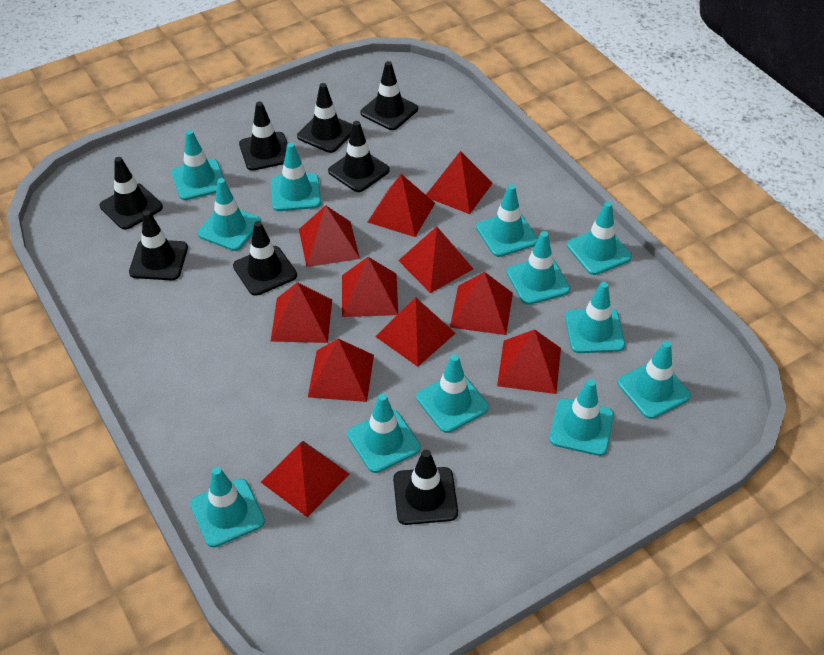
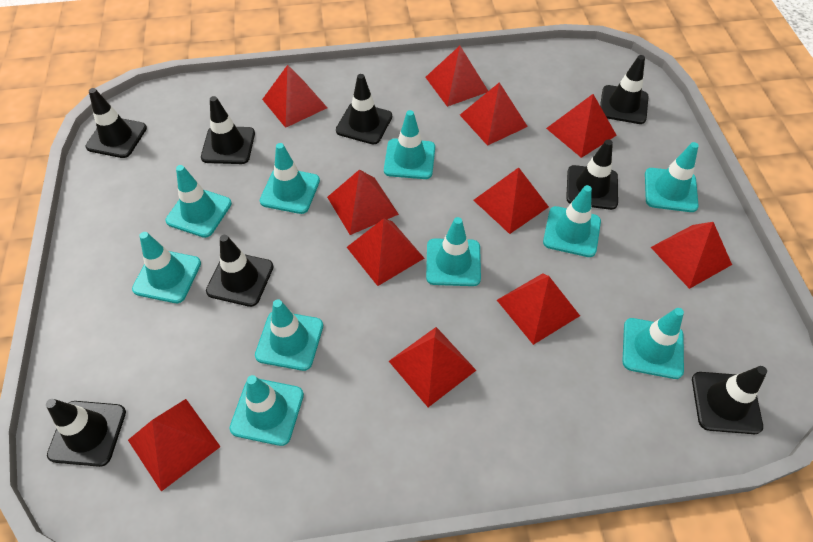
turquoise traffic cone: [172,130,224,200] [190,467,265,547] [198,178,261,251] [271,143,321,211] [347,393,421,473] [417,354,489,433] [476,184,538,257] [507,231,570,305] [549,379,614,456] [565,282,625,353] [567,201,632,275] [618,341,691,419] = 12 -> [132,232,201,303] [165,165,232,238] [229,375,304,446] [255,299,323,371] [260,143,320,214] [384,110,435,179] [426,217,481,286] [543,185,601,257] [622,308,684,379] [645,142,699,212] = 10

